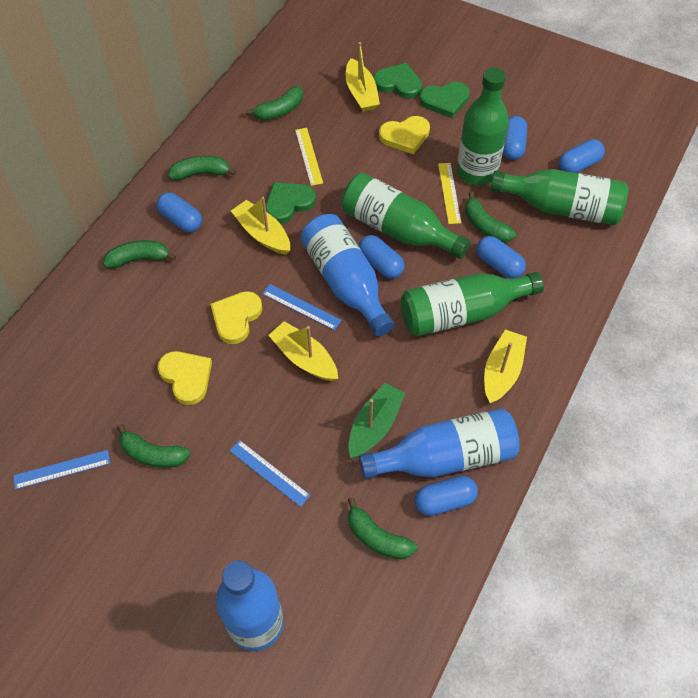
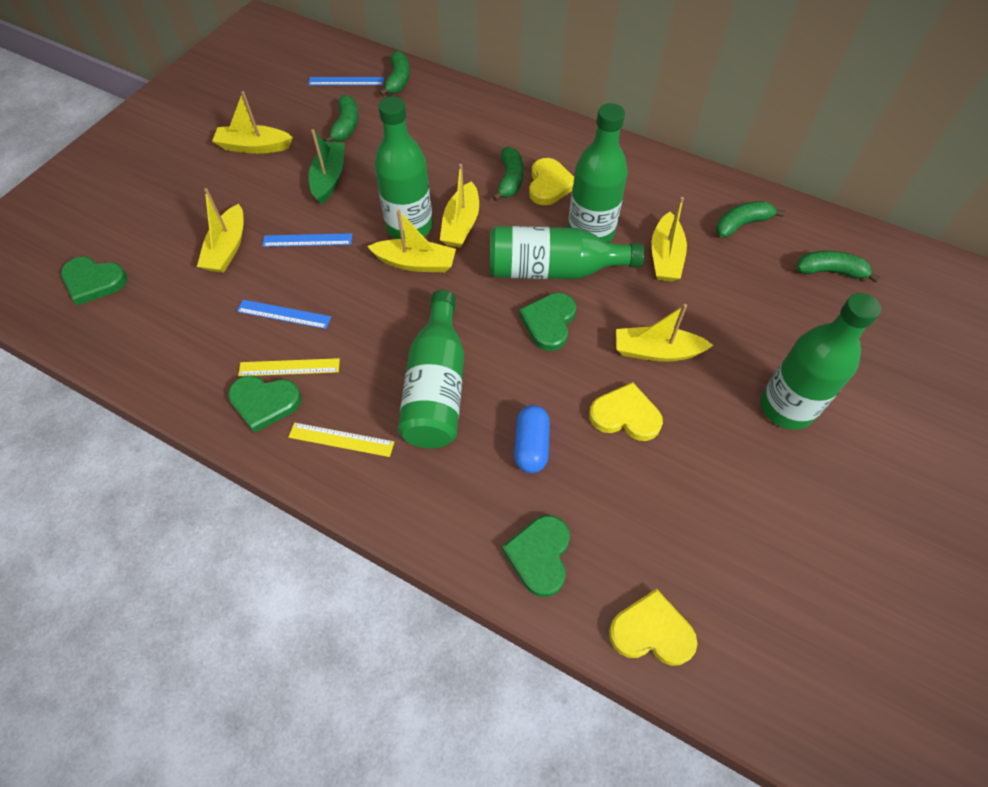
blue bottle: [216,560,283,651] [301,214,394,336] [359,408,520,479] = 3 -> none = 0
blue capsule: [157,192,202,232] [358,235,405,279] [414,476,478,516] [477,236,526,279] [503,116,527,160] [559,139,605,173] = 6 -> [514,405,550,473] = 1
green banana: [103,240,176,268] [117,424,190,468] [168,156,236,180] [246,86,303,120] [348,497,417,559] [465,192,516,242] = 6 -> [324,95,358,142] [379,51,410,96] [492,146,524,201] [716,201,785,238] [797,251,880,283] = 5
green bottle: [341,173,471,259] [401,272,544,337] [457,68,509,185] [490,169,628,225] = 4 -> [374,97,433,239] [398,290,464,448] [490,226,645,279] [568,103,628,243] [761,293,881,430] = 5
green heart: [265,182,316,224] [373,63,422,99] [420,82,470,118] = 3 -> [61,257,127,306] [228,375,301,433] [502,515,570,597] [519,293,576,351] = 4
yellow boat: [231,197,290,255] [268,321,338,381] [346,42,380,112] [484,329,527,404] = 4 -> [197,188,244,273] [212,91,293,154] [367,209,456,273] [440,164,479,248] [616,304,713,362] [652,197,687,282] = 6

